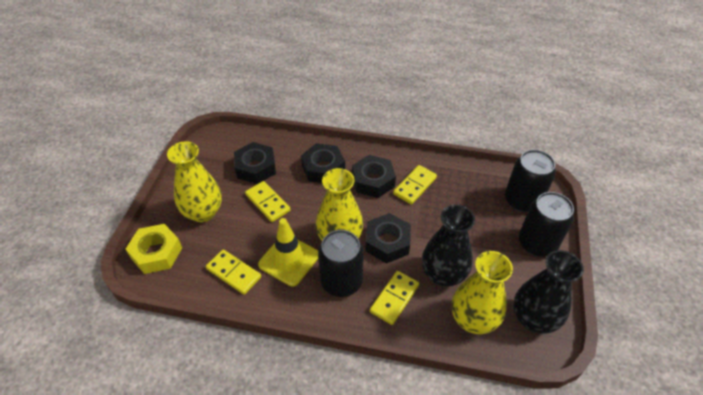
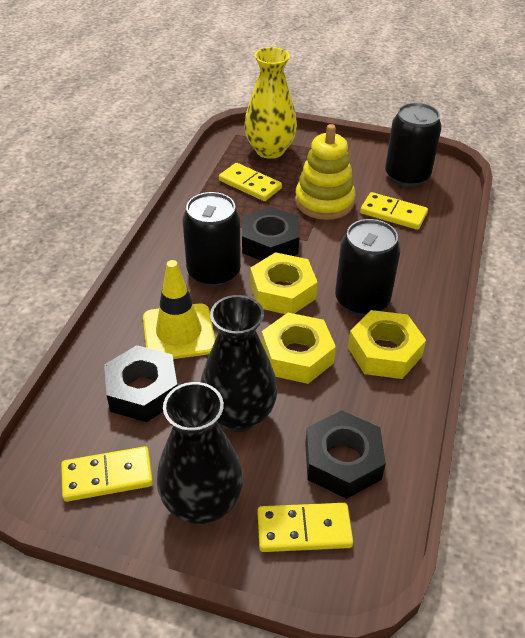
black nut: [234,142,276,184] [301,143,345,183] [352,155,396,198] [365,213,411,264] = 4 -> [104,345,177,422] [242,207,299,261] [305,411,386,499] = 3
yellow nut: [126,224,182,274] = 1 -> [250,252,318,314] [262,313,336,384] [348,310,426,379] = 3
yellow stacking toy: none = 0 -> [295,124,355,220] = 1
yellow vase: [167,141,222,222] [316,168,363,240] [452,251,513,334] = 3 -> [244,47,297,159] = 1

